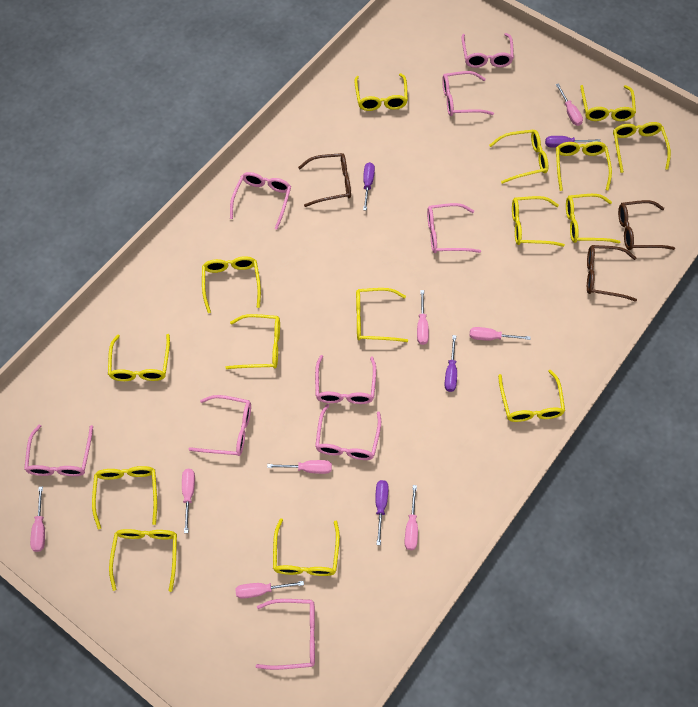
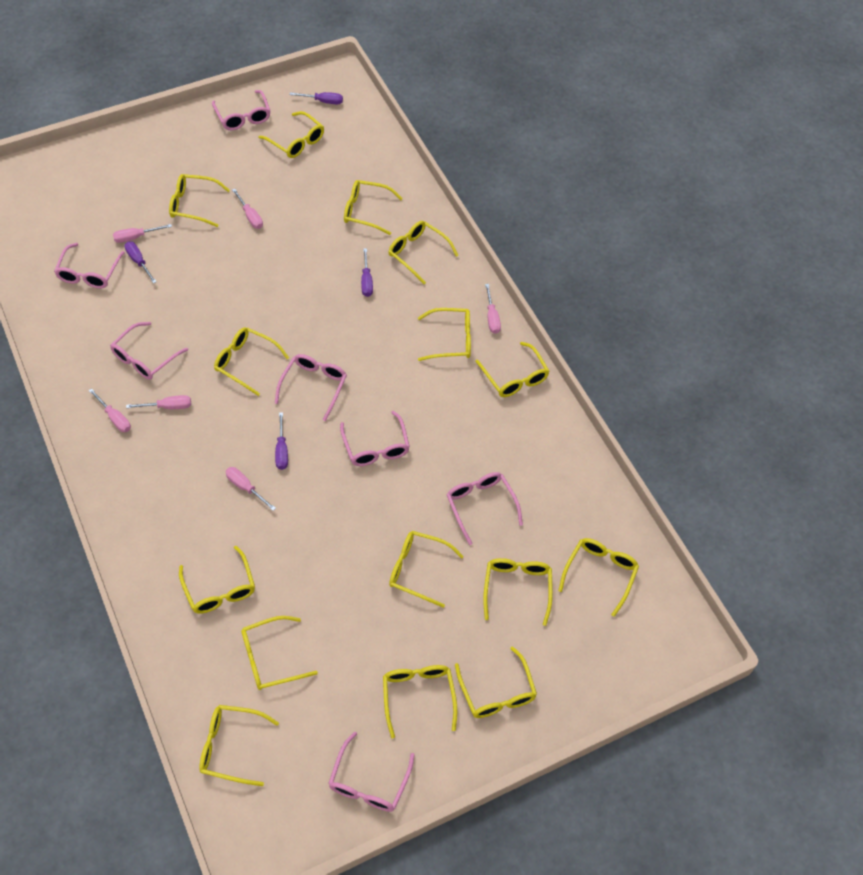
brown glasses: [298,153,351,207] [587,245,637,302] [618,200,675,250] = 3 -> none = 0
pink glasses: [24,425,93,476] [188,395,251,456] [230,172,291,230] [256,599,315,670] [315,355,376,404] [315,404,381,460] [427,203,481,253] [442,71,494,116] [461,33,514,68] = 9 -> [54,243,125,289] [110,322,188,380] [212,90,270,130] [275,354,347,421] [328,732,415,812] [340,411,410,466] [447,472,523,545] = 7
pink screwdriver: [30,486,45,552] [182,469,195,533] [236,581,304,599] [267,460,332,474] [405,485,418,550] [417,290,429,345] [470,327,531,340] [556,83,583,126] = 8 -> [88,388,131,432] [113,224,172,243] [126,395,191,409] [225,467,276,511] [232,189,263,229] [485,284,501,334] = 6

